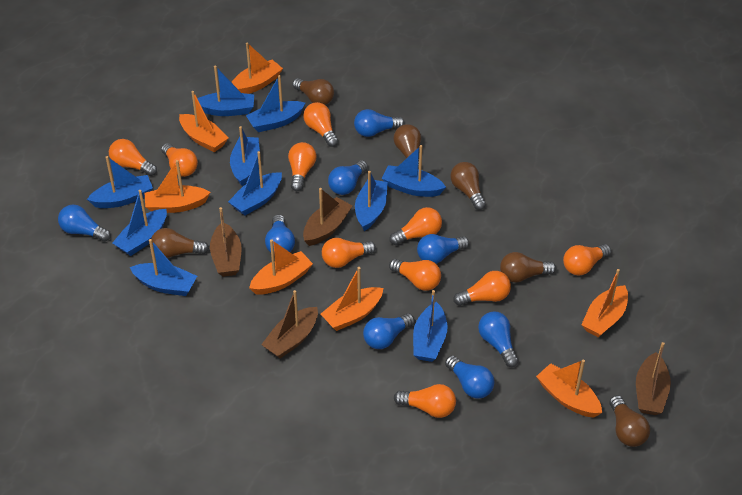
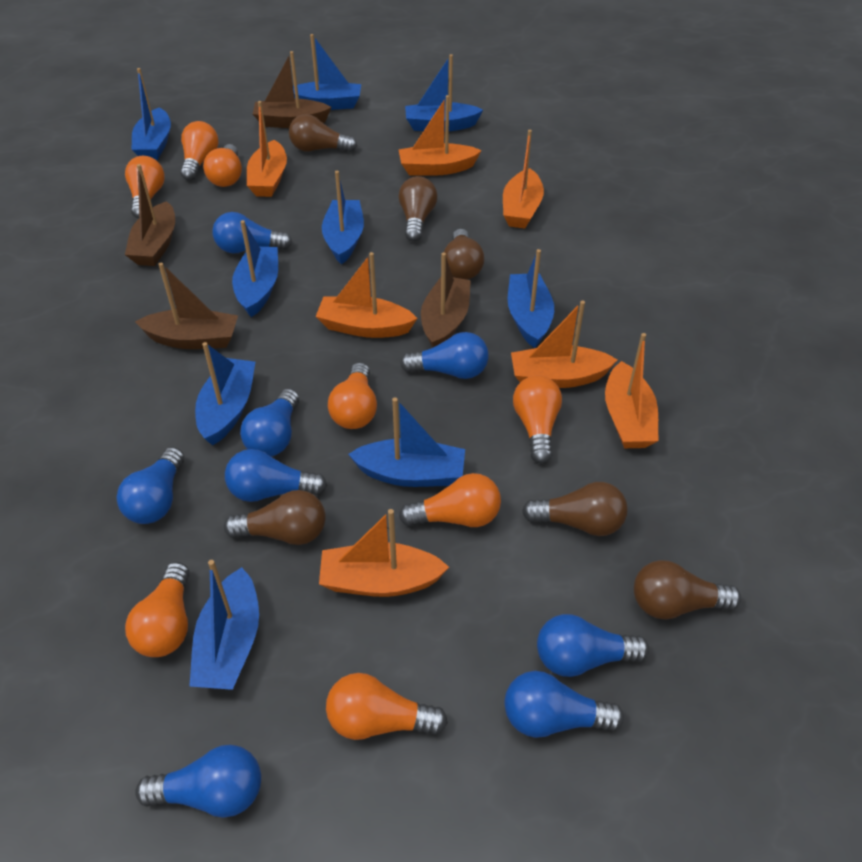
blue boat: [87,156,153,208] [112,190,167,256] [130,239,197,296] [197,66,254,116] [228,151,282,215] [230,126,260,186] [246,75,305,132] [355,171,387,231] [381,145,446,197] [413,290,447,362] = 10 -> [131,68,171,160] [189,560,259,690] [195,342,255,446] [232,220,278,317] [293,34,361,110] [322,171,364,265] [348,398,465,487] [405,54,483,132] [508,249,554,348] = 9
orange light bulb: [109,139,157,176] [161,143,198,177] [288,142,317,191] [303,102,338,147] [322,238,376,268] [389,207,442,245] [389,259,441,291] [394,384,456,418] [453,271,511,306] [563,244,611,276] = 10 -> [125,156,165,219] [125,562,189,657] [180,121,218,181] [203,144,242,187] [326,673,448,740] [328,363,377,429] [399,473,501,527] [513,375,562,464] = 8

